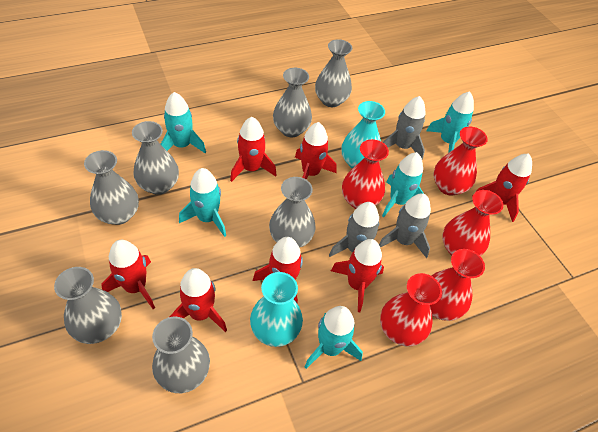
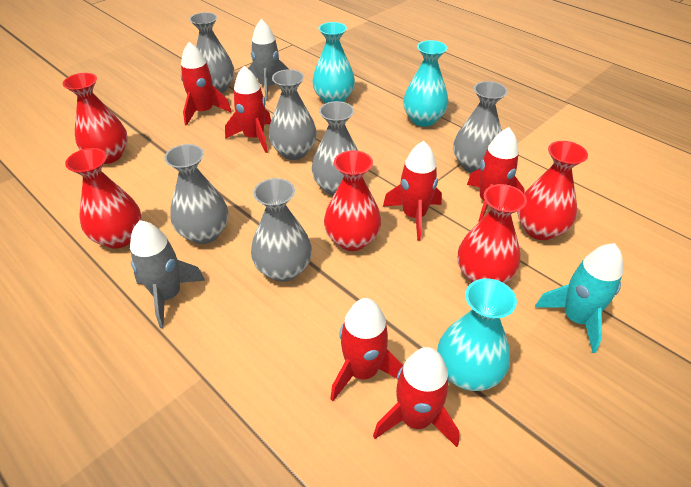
grey rocket: [329,202,379,257] [379,193,431,258] [383,96,426,160] = 3 -> [130,220,205,328] [248,19,289,101] = 2
grey vase: [54,267,122,344] [84,150,139,225] [132,121,179,195] [152,317,210,393] [269,177,316,248] [273,68,312,137] [315,39,352,107] = 7 -> [164,144,229,244] [189,12,234,93] [251,178,312,282] [269,69,317,160] [311,101,358,196] [454,81,508,173] = 6
red rocket: [102,240,155,309] [170,268,227,332] [230,117,277,182] [253,237,303,304] [295,122,337,180] [331,239,384,312] [472,153,532,222] = 7 -> [181,42,232,126] [225,66,271,153] [330,298,404,401] [373,347,459,447] [383,141,442,240] [467,127,525,222] = 6
turquoise rocket: [161,92,206,153] [179,168,226,237] [305,306,363,369] [382,152,424,217] [426,91,474,153] = 5 -> [535,243,623,353] = 1
turquoise vase: [250,272,303,347] [341,101,385,168] = 2 -> [312,22,355,103] [403,40,448,127] [437,278,517,391] = 3

